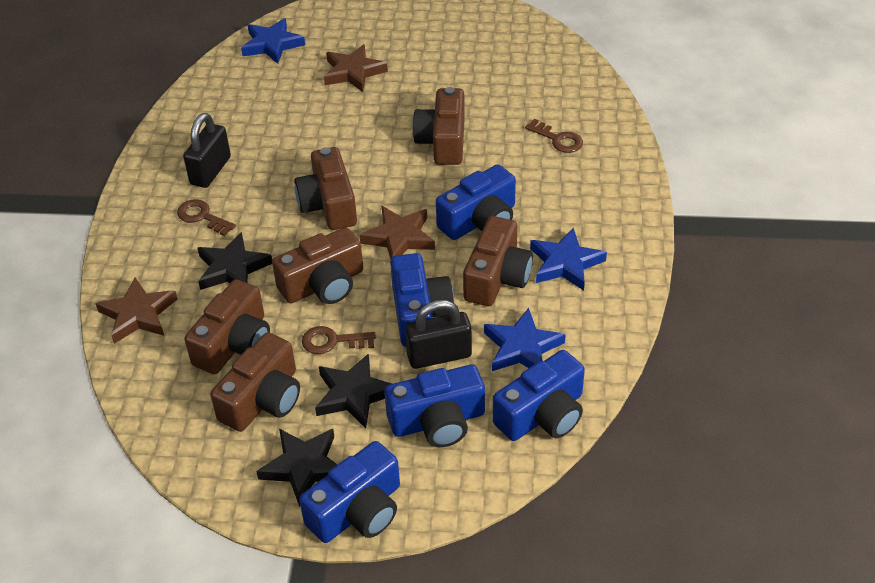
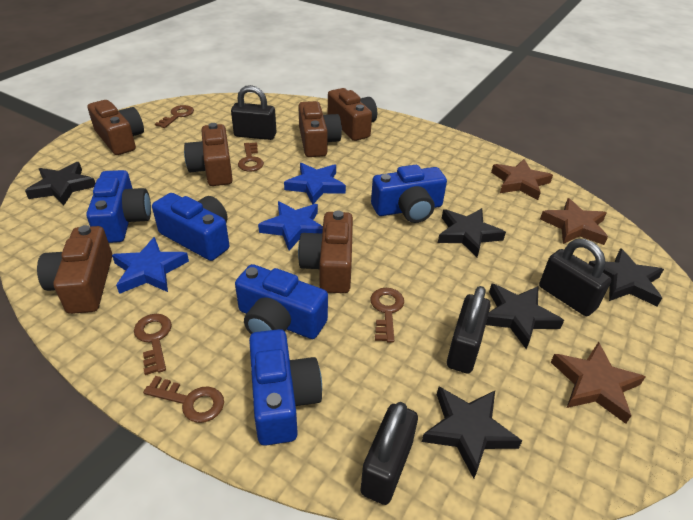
black padlock: [183,113,231,188] [405,300,472,369] = 2 -> [231,85,277,140] [360,402,418,505] [447,286,491,374] [539,239,612,316] = 4
black star: [197,232,272,290] [256,429,337,507] [315,353,392,428] = 3 -> [25,162,95,205] [422,387,522,479] [438,208,506,257] [486,284,564,349] [589,248,664,306] = 5
brown key: [177,199,236,236] [302,326,376,354] [525,119,583,153] = 3 -> [134,314,172,375] [143,376,224,423] [155,105,194,128] [238,142,264,172] [370,288,404,342] = 5

